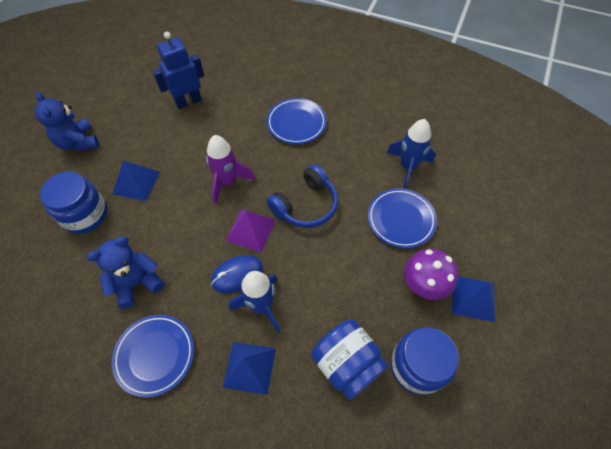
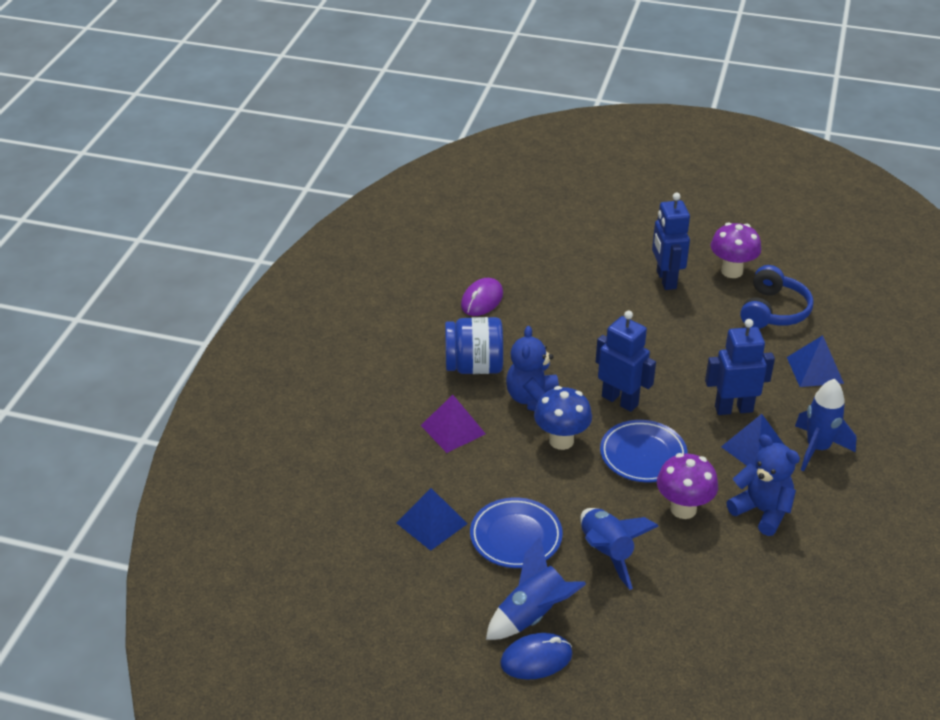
blue jar: [40,172,108,234] [311,319,389,400] [391,327,459,395] = 3 -> [445,317,503,374] = 1
blue mushroom: none = 0 -> [534,386,592,450] = 1
blue plate: [112,315,194,397] [267,98,327,144] [368,188,437,248] = 3 -> [470,497,563,568] [600,420,688,482] = 2
blue robot: [153,32,204,109] = 1 -> [596,311,656,412] [652,193,690,290] [705,319,775,415] = 3
blue rocket: [229,271,280,333] [386,119,435,189] = 2 -> [486,536,586,640] [580,508,659,590] [795,379,857,471] = 3
purple mouse: none = 0 -> [461,278,503,316] = 1
purple mushroom: [404,249,458,300] = 1 -> [657,453,718,519] [711,222,761,278] = 2
purple rocket: [206,135,255,204] = 1 -> none = 0

